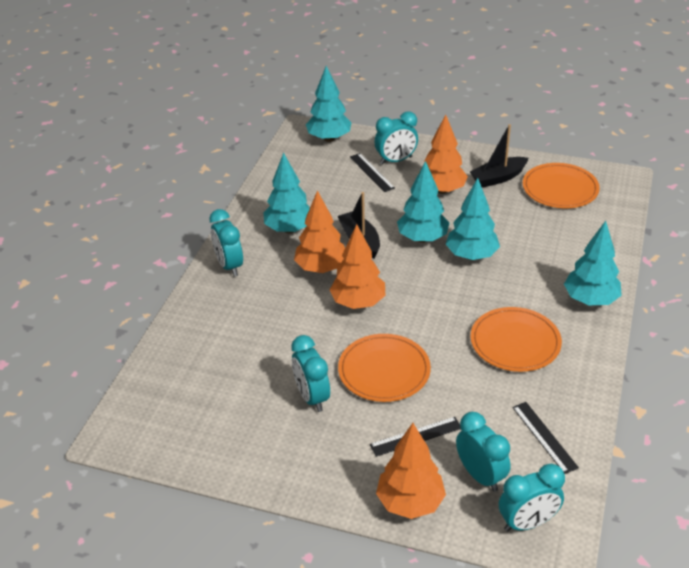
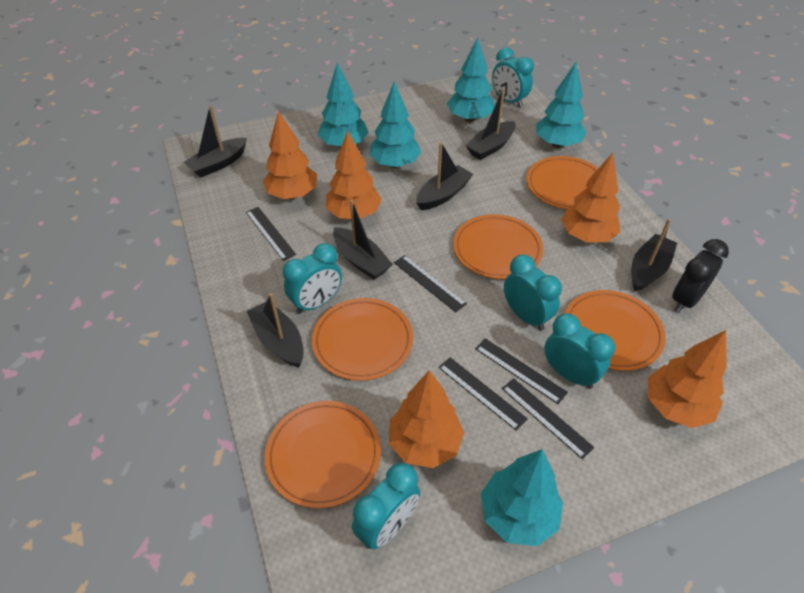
black boat: [338,192,380,258] [470,124,529,188] = 2 -> [183,105,247,177] [247,293,304,367] [333,200,393,279] [416,142,473,210] [465,88,516,160] [632,219,677,291] = 6
black clock: none = 0 -> [672,239,729,313] = 1
black ruler: [350,153,395,192] [370,417,461,457] [512,402,579,474] = 3 -> [246,207,296,261] [394,255,467,312] [438,357,528,431] [475,338,568,404] [502,378,595,459] = 5
orange plate: [338,334,431,402] [470,307,562,372] [523,163,600,208] = 3 -> [265,401,381,508] [312,298,413,381] [453,214,543,279] [527,156,598,209] [564,290,666,371] = 5
orange tree: [294,190,345,273] [330,224,385,309] [376,423,446,519] [418,115,468,194] = 4 -> [263,111,317,199] [326,131,382,219] [389,370,464,468] [561,153,620,243] [648,330,727,428] = 5

